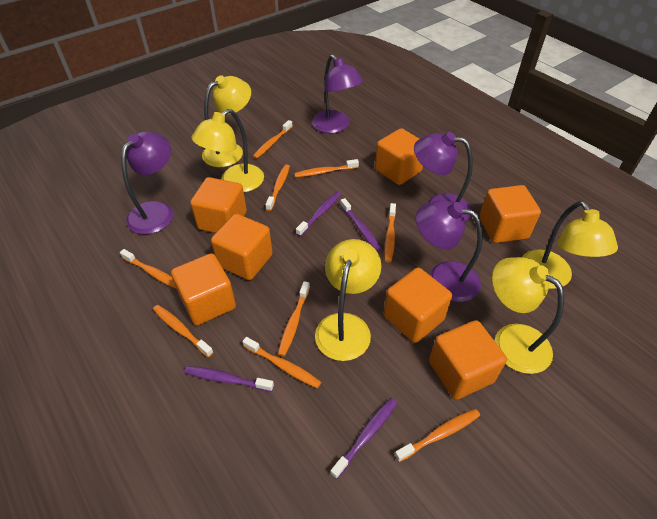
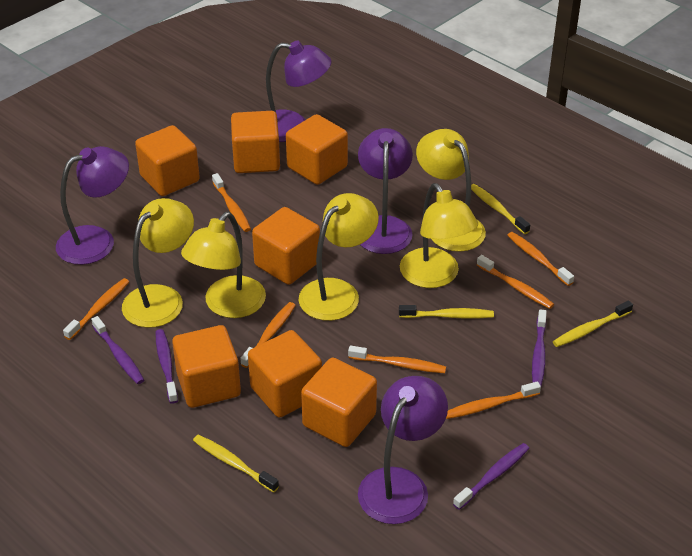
orange toothbrush: [120,249,177,289] [153,305,214,357] [242,337,321,388] [253,120,293,159] [265,164,290,211] [278,281,310,356] [294,159,359,178] [384,203,396,262] [394,409,480,462] = 9 -> [63,278,129,340] [212,173,251,232] [240,302,296,368] [348,345,446,373] [446,381,541,419] [477,255,554,309] [507,232,574,286] = 7
yellow toothbrush: none = 0 -> [193,435,279,492] [399,305,494,319] [471,184,530,234] [553,301,633,347] = 4

